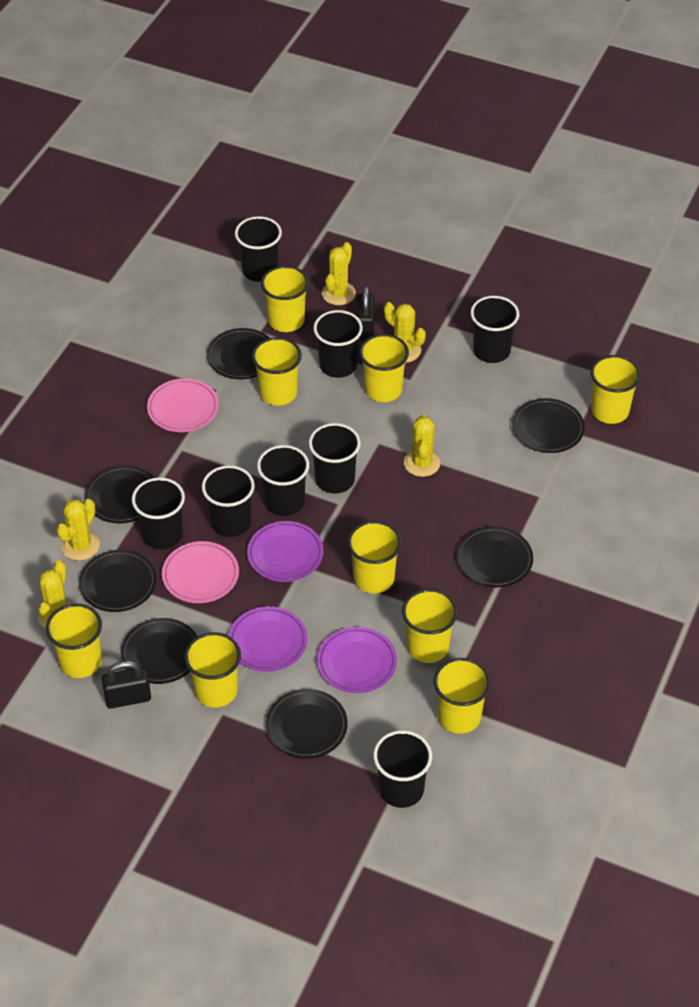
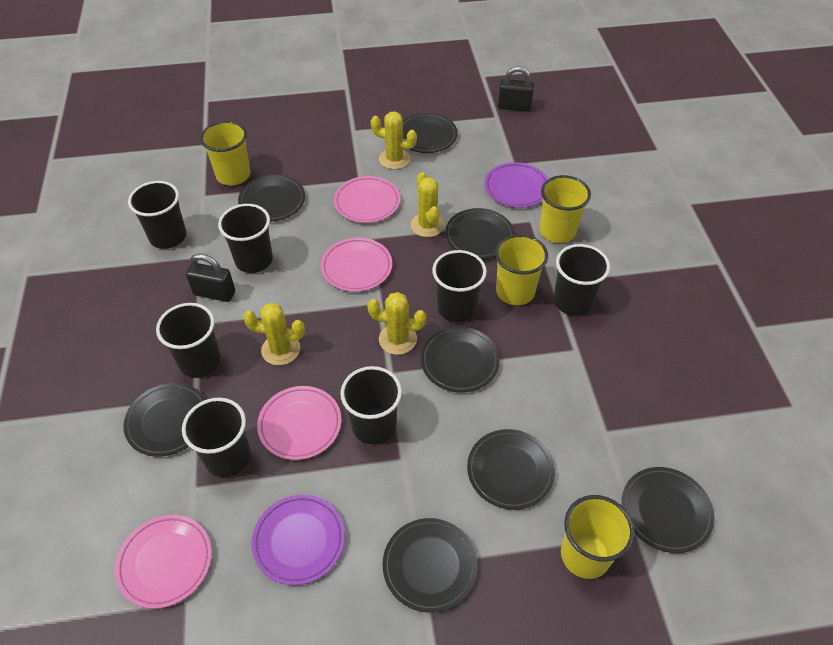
black cup: [132,478,185,549] [202,465,255,537] [235,216,282,282] [257,445,309,516] [309,423,361,494] [313,310,363,378] [373,730,432,808] [470,296,519,363] = 8 -> [128,181,186,249] [156,303,221,378] [182,398,251,477] [218,204,273,273] [341,366,402,444] [432,250,487,322] [554,244,610,316] = 7
black plate: [79,550,157,612] [85,465,154,524] [121,618,197,684] [207,328,270,379] [266,689,348,759] [457,526,533,588] [512,398,585,453] = 7 -> [123,383,206,457] [238,175,305,222] [383,518,478,613] [403,113,458,153] [421,327,500,392] [445,208,515,259] [467,429,555,510] [622,467,714,553] = 8
pink plate: [147,378,219,432] [162,541,239,603] = 2 -> [115,515,212,609] [257,386,342,460] [321,237,392,292] [334,176,400,223] = 4
purple plate: [228,606,307,672] [247,521,324,582] [317,627,397,693] = 3 -> [251,495,345,585] [485,162,548,208] = 2
yellow cactus: [38,560,72,629] [56,499,100,561] [322,242,356,305] [384,302,426,363] [404,415,441,477] = 5 -> [243,303,305,365] [367,292,426,355] [371,111,417,169] [411,172,445,237] = 4
yellow cup: [46,603,102,678] [184,632,241,707] [252,337,302,406] [261,266,309,332] [348,521,402,593] [359,334,409,402] [402,589,458,663] [434,658,491,734] [591,355,641,424] = 9 -> [200,121,251,185] [495,234,548,305] [540,175,591,243] [561,495,634,579] = 4

